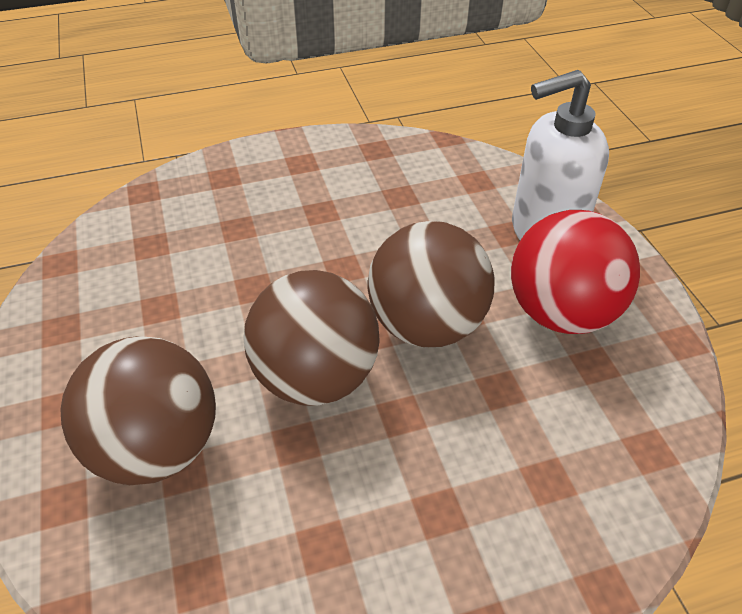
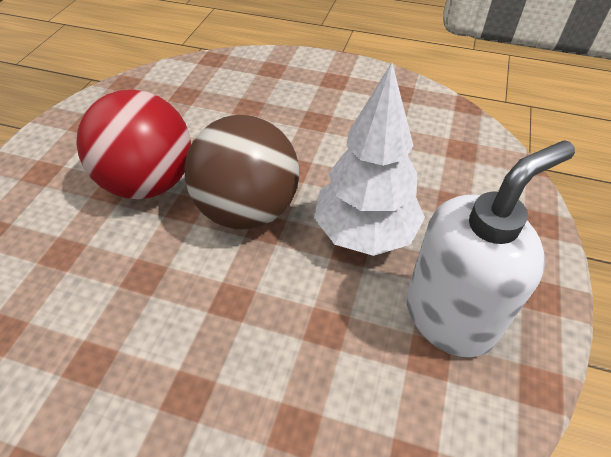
brown ball: [60,336,216,485] [243,270,380,405] [367,221,494,347] = 3 -> [185,115,299,229] = 1
white tree: none = 0 -> [314,62,425,256] = 1

